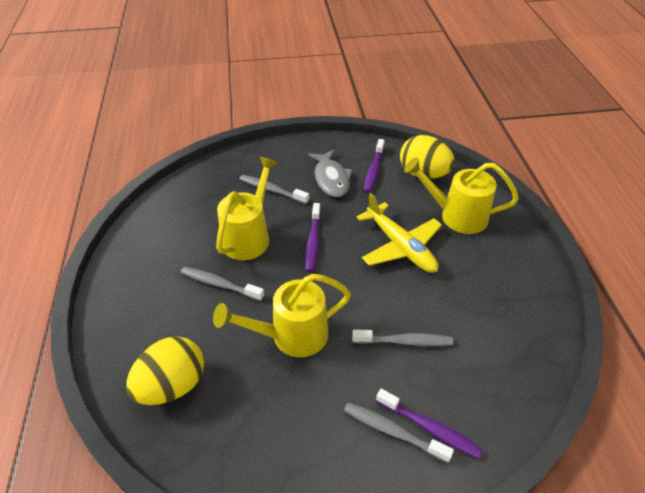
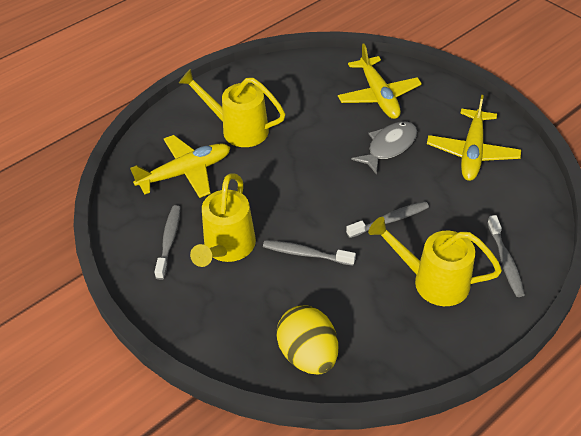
purple toothbrush: [305,203,321,272] [364,139,385,193] [376,389,482,459] = 3 -> none = 0
yellow egg: [126,337,204,405] [400,135,455,179] = 2 -> [276,305,338,375] = 1
yellow plane: [356,193,442,273] = 1 -> [130,135,231,198] [338,44,422,119] [427,95,521,181] = 3

